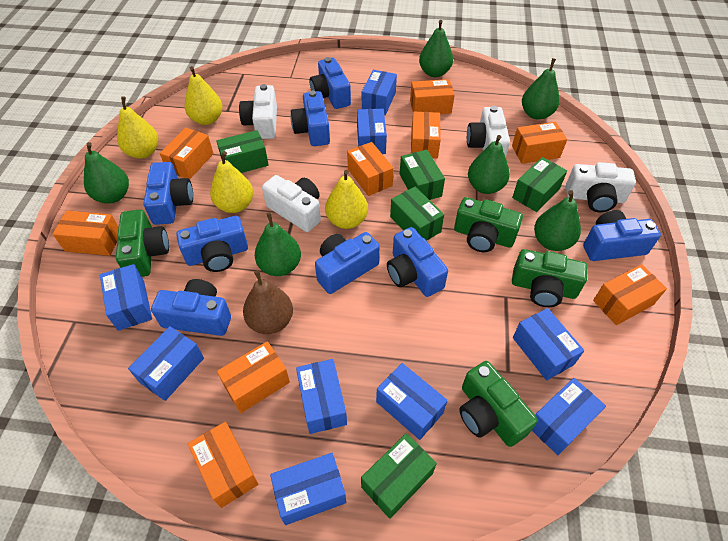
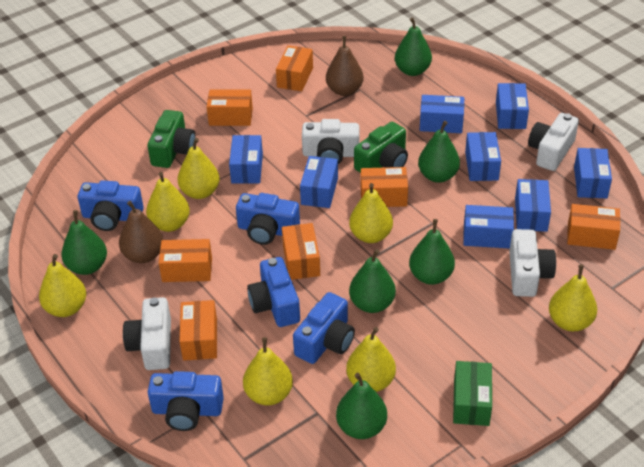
blue box: [100,264,152,331] [128,326,204,401] [270,453,346,525] [296,359,347,434] [357,109,387,154] [362,70,397,115] [376,363,448,440] [513,308,584,380] [532,378,606,455] = 9 -> [229,135,263,184] [300,156,338,208] [420,95,464,133] [463,205,514,249] [465,132,501,181] [496,83,529,129] [515,179,551,232] [574,148,612,198] = 8
blue camera: [143,162,193,225] [151,279,231,336] [176,216,248,272] [290,91,330,146] [310,57,351,109] [315,232,380,294] [387,227,448,297] [583,210,661,261] = 8 -> [78,180,144,231] [148,371,224,431] [236,193,300,245] [247,257,300,327] [293,292,355,364] = 5
brown pear: [243,270,293,334] = 1 -> [119,201,163,263] [326,36,363,96] = 2
green box: [216,130,269,173] [361,433,437,519] [390,187,444,241] [400,150,445,200] [512,157,567,212] = 5 -> [453,361,492,426] = 1
green camera: [116,209,169,277] [454,197,523,252] [459,361,538,447] [512,249,588,307] = 4 -> [147,110,196,168] [354,122,408,173] = 2
orange box: [53,211,118,256] [160,127,214,180] [188,422,259,508] [217,341,290,413] [347,142,394,196] [410,79,455,114] [411,112,441,158] [512,122,567,164] [593,264,667,325] = 9 -> [159,239,212,282] [179,300,217,361] [207,89,253,126] [276,45,313,91] [282,223,320,280] [361,167,408,207] [567,204,620,250] = 7
yellow pear: [117,96,158,159] [185,66,222,125] [210,151,253,213] [325,170,368,229] = 4 -> [39,254,86,317] [146,172,190,232] [178,138,220,199] [243,337,293,406] [346,327,396,392] [349,183,393,243] [549,265,597,331] = 7

